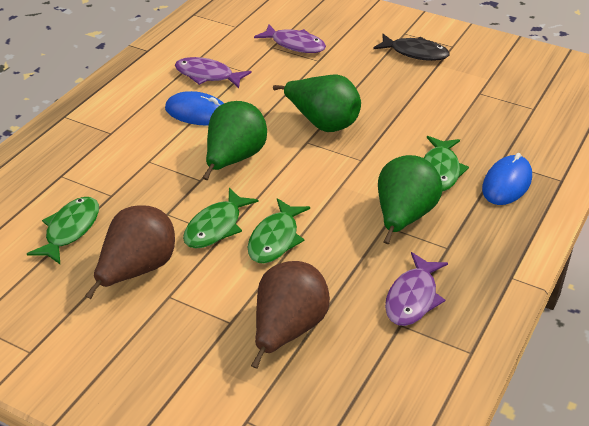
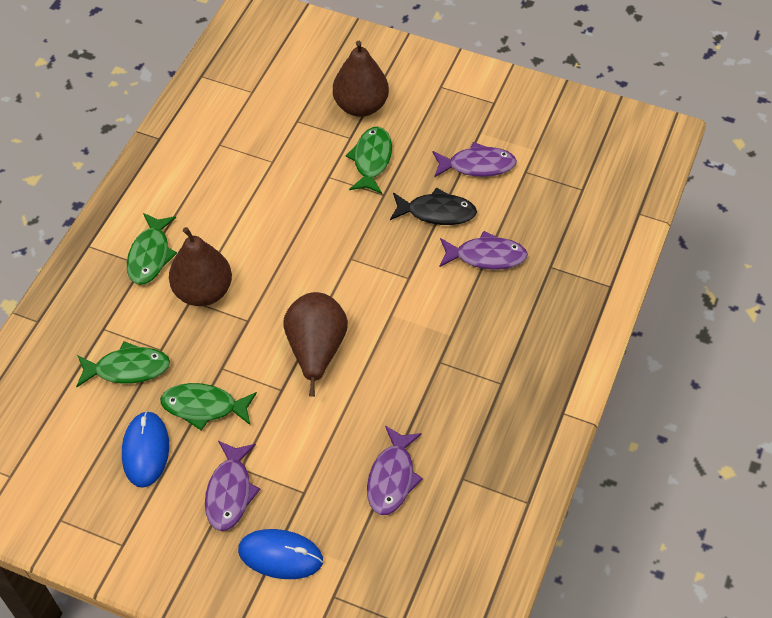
brown pear: [85,205,175,299] [251,261,330,369] = 2 -> [169,227,232,306] [283,292,348,397] [333,41,389,117] = 3
green pear: [202,101,267,180] [273,75,361,132] [378,155,442,244] = 3 -> none = 0
purple fish: [175,57,252,88] [254,24,326,53] [385,252,448,326] = 3 -> [205,441,260,531] [367,426,423,515] [432,142,517,178] [440,231,528,270] = 4

